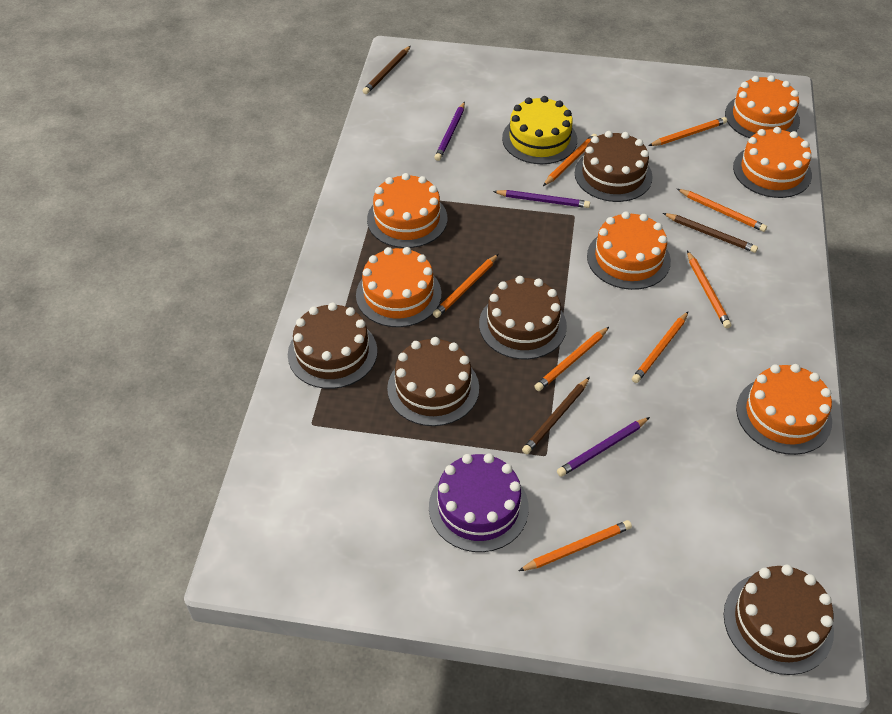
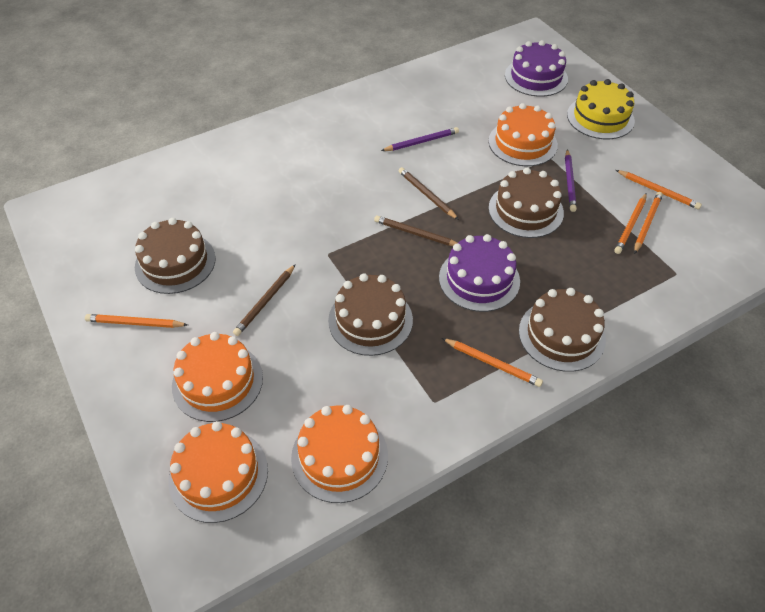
brown cake: [288,302,377,389] [387,337,479,426] [479,276,567,360] [575,131,653,202] [724,565,834,675] = 5 -> [135,218,216,294] [328,273,413,356] [489,168,564,238] [519,288,606,372] = 4
orange cake: [356,247,441,327] [367,173,447,248] [587,211,671,290] [725,75,800,138] [733,127,812,198] [736,364,832,455] = 6 -> [168,421,268,523] [172,332,263,422] [291,405,388,503] [489,103,558,166] = 4
orange pencil: [433,254,499,318] [519,520,632,571] [534,327,609,391] [543,134,597,186] [632,312,688,383] [648,117,727,146] [677,189,767,232] [687,251,732,328] = 8 -> [85,314,188,328] [442,338,543,387] [614,193,647,254] [616,170,702,209] [634,192,663,254] = 5
purple cake: [429,453,529,552] = 1 -> [439,234,520,312] [505,40,568,97] = 2
purple pencil: [434,102,465,161] [493,190,590,208] [557,417,650,477] = 3 -> [381,127,459,151] [565,149,577,212] = 2

